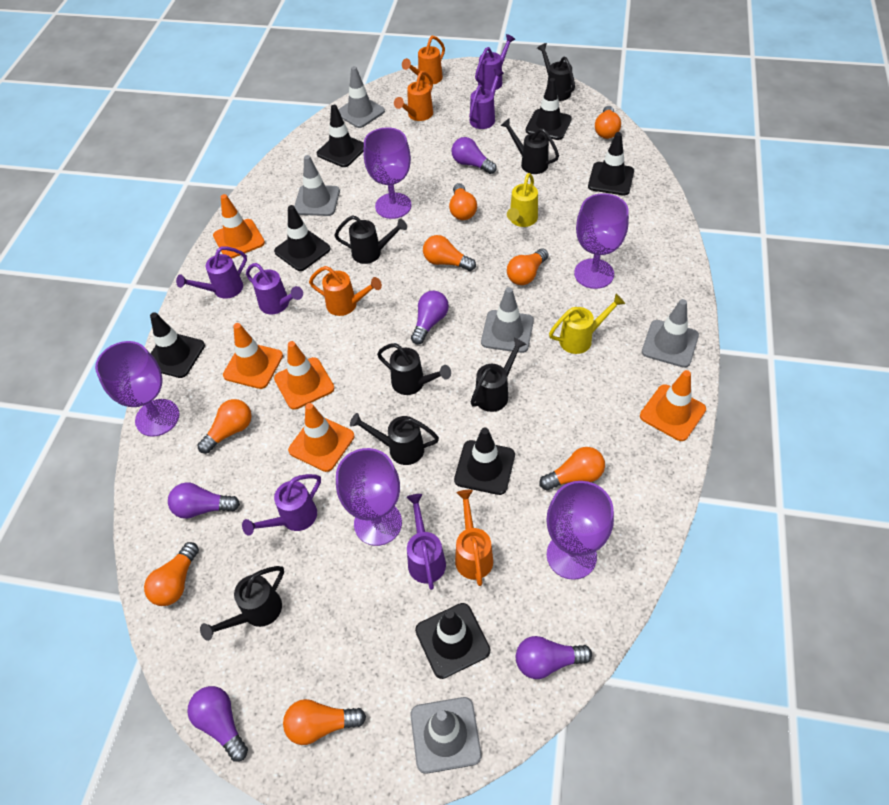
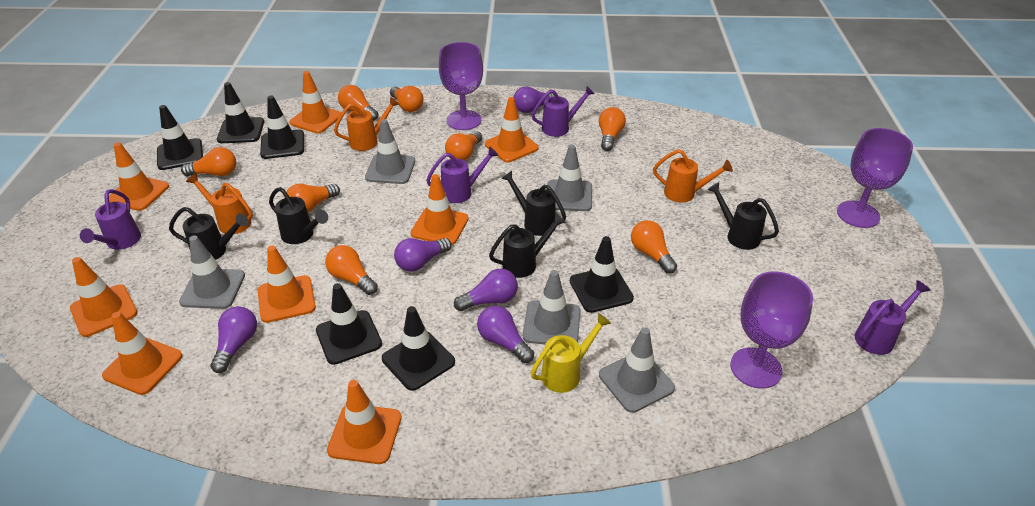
black traffic cone: [150,312,205,378] [274,205,330,271] [317,105,364,167] [415,603,490,679] [454,428,515,495] [526,78,572,140] [588,132,634,195] = 7 -> [157,105,203,170] [217,82,264,143] [260,95,304,159] [316,283,382,365] [382,306,455,391] [570,236,634,313] = 6
black watering can: [200,566,284,641] [334,215,407,264] [350,413,439,465] [377,343,451,395] [471,338,527,412] [500,118,559,174] [537,43,575,101] = 7 -> [169,207,249,260] [269,187,328,244] [489,213,566,278] [501,171,566,236] [707,182,779,250] = 5
orange traffic cone: [213,194,265,258] [223,323,283,389] [274,341,334,410] [288,403,354,472] [640,370,706,441] = 5 -> [70,257,138,337] [102,312,182,395] [109,142,169,211] [258,246,316,323] [289,71,341,134] [327,380,402,464] [411,174,469,245] [485,97,539,162] = 8
orange watering can: [309,266,382,316] [394,71,433,121] [402,36,445,85] [455,490,493,586] = 4 -> [186,173,253,234] [334,97,400,151] [653,149,733,203] = 3
purple goblet: [95,341,180,437] [336,448,402,546] [363,127,412,219] [547,481,614,580] [574,193,629,289] = 5 -> [439,42,483,130] [730,271,813,389] [837,128,913,228] = 3
purple watering can: [176,246,247,299] [242,474,321,536] [246,263,303,314] [406,494,446,590] [469,69,504,129] [475,34,515,90] = 6 -> [80,189,141,250] [426,146,499,203] [531,86,595,137] [855,280,931,355] = 4
yellow watering can: [507,173,538,227] [549,294,625,354] = 2 -> [531,313,611,393] = 1

